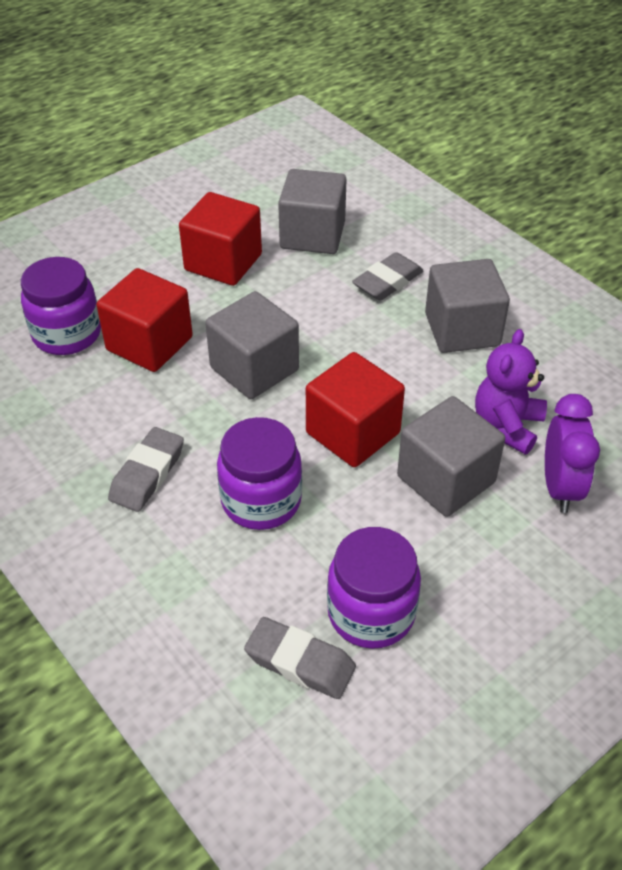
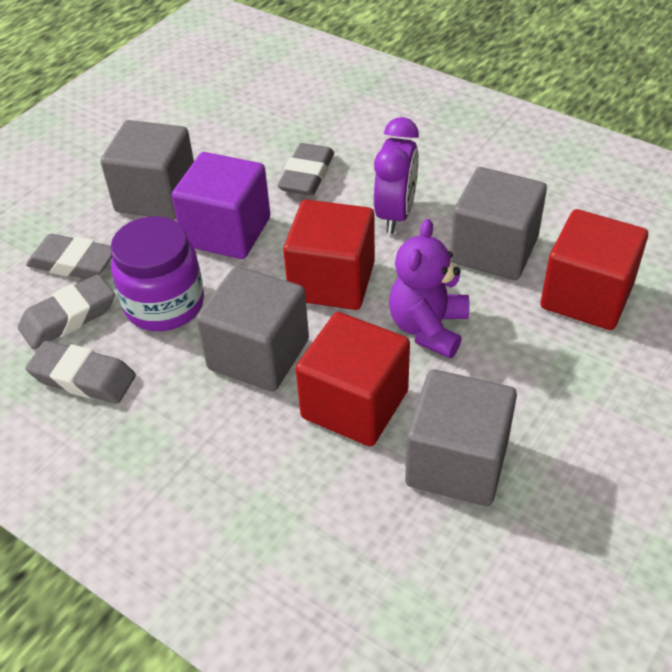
grey eraser: [108,427,184,512] [244,617,356,699] [352,252,424,301] = 3 -> [18,274,115,349] [25,341,136,404] [26,234,112,279] [277,143,334,196] = 4
purple cube: none = 0 -> [172,152,270,259] = 1
purple jar: [21,257,101,355] [217,417,302,530] [327,527,421,649] = 3 -> [110,216,204,331] = 1

